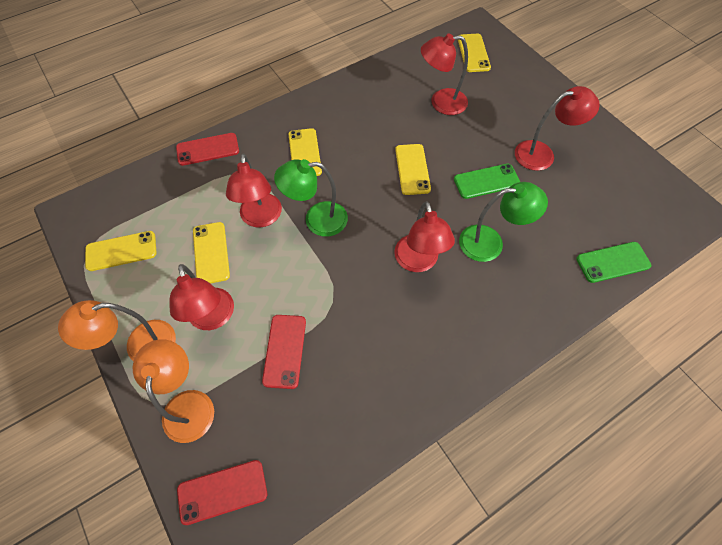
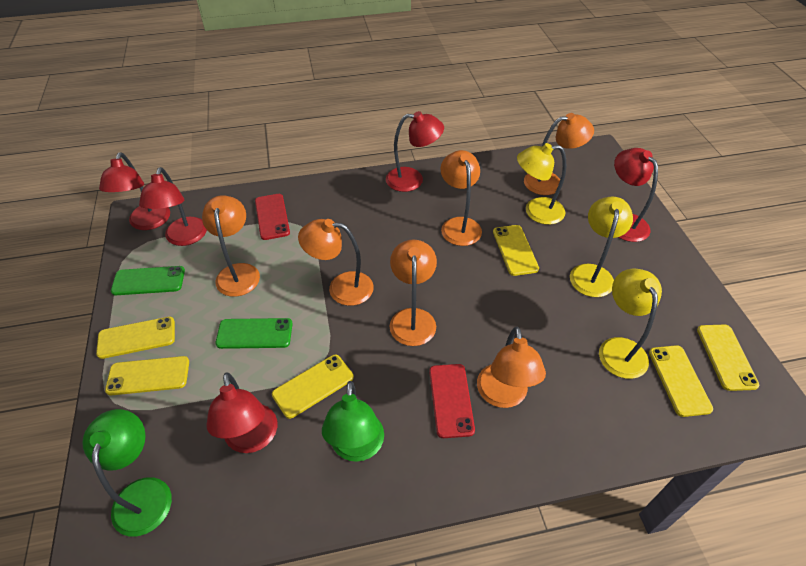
orange lamp: [58,300,176,361] [133,339,214,443] = 2 -> [202,196,260,297] [298,219,374,306] [390,239,437,346] [440,150,482,246] [477,327,546,408] [524,113,594,195] = 6
red phone: [176,133,239,166] [177,460,267,525] [262,315,306,389] = 3 -> [255,194,290,240] [429,364,475,438] = 2
yellow lamp: none = 0 -> [517,143,566,225] [570,197,633,297] [599,269,662,379] = 3
yellow phone: [85,231,157,271] [193,222,230,284] [288,128,322,176] [395,144,431,195] [458,34,491,72] = 5 -> [96,317,175,359] [105,356,189,395] [272,355,354,419] [493,225,539,276] [649,345,713,417] [697,325,759,391] = 6

